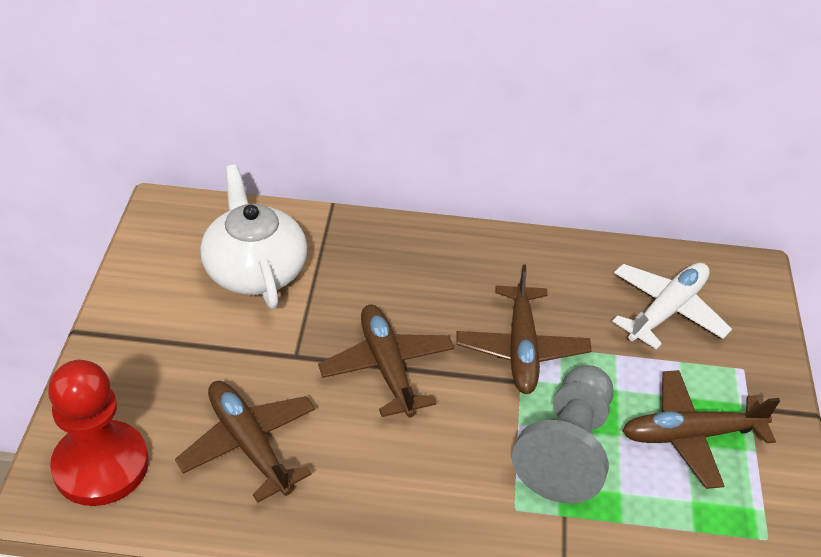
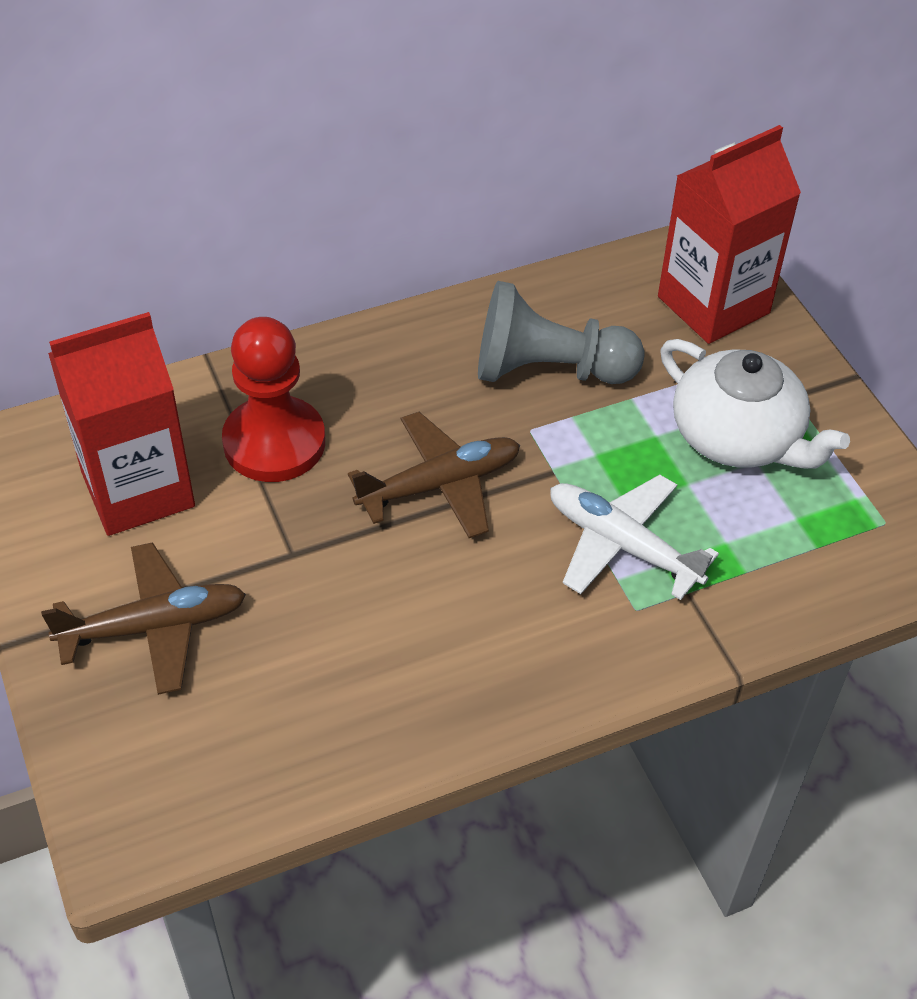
brown plane: [175,381,315,503] [318,305,454,418] [456,264,591,394] [622,370,780,489] = 4 -> [41,542,246,695] [348,412,520,538] = 2
red carton: none = 0 -> [48,312,195,536] [658,125,801,344] = 2

